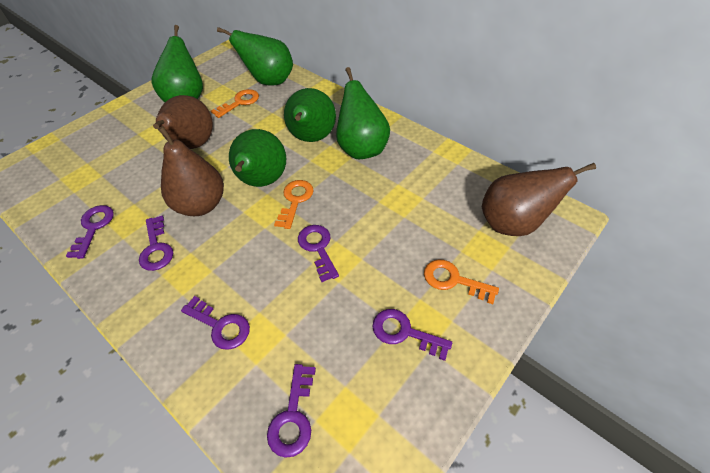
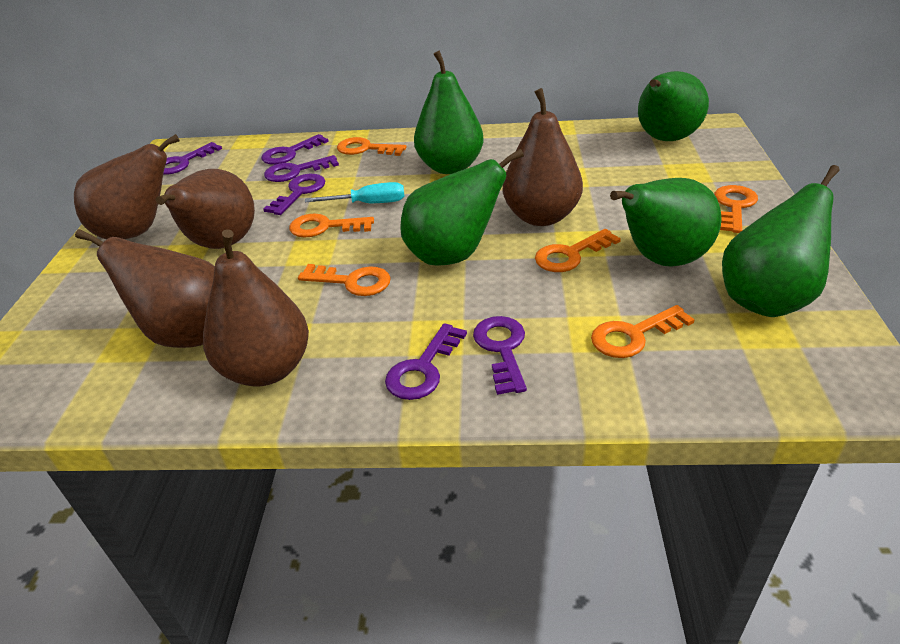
brown pear: [153,95,213,149] [158,126,224,216] [482,163,596,236] = 3 -> [74,134,180,239] [75,229,215,348] [156,169,255,249] [203,229,309,387] [503,88,583,226] = 5
orange key: [211,89,259,118] [274,180,314,229] [424,260,499,304] = 3 -> [289,213,374,238] [298,264,391,296] [337,137,406,156] [535,229,621,272] [591,305,695,358] [714,185,758,233] = 6
turquoise screwdriver: none = 0 -> [305,182,405,203] = 1

